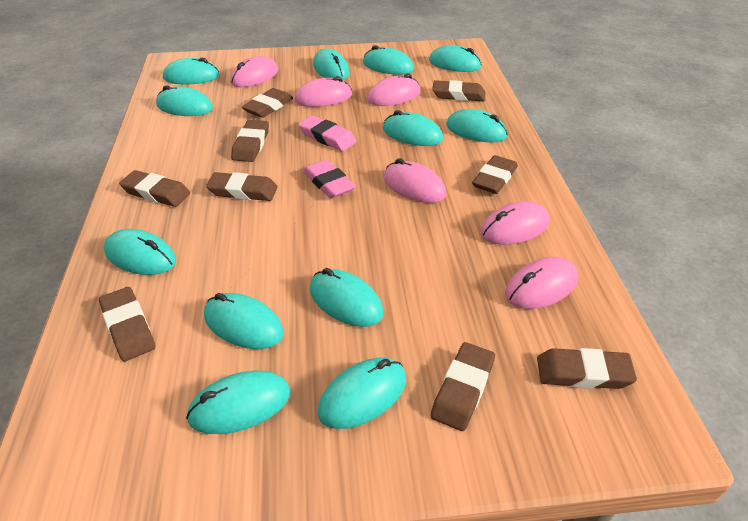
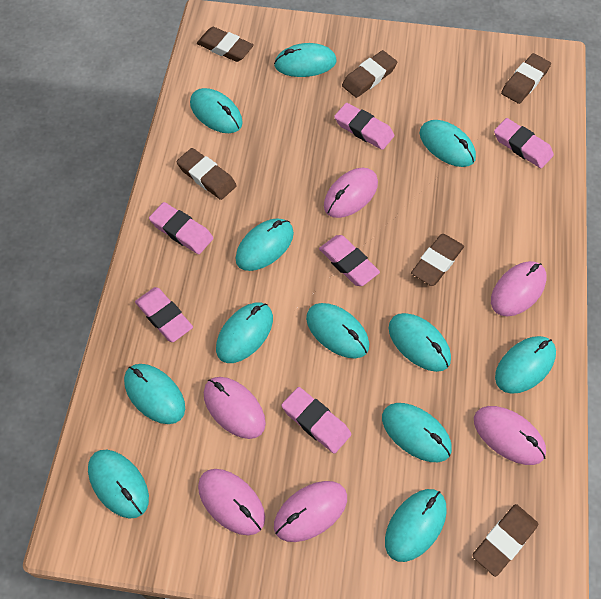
brown eraser: [99,287,156,361] [119,170,190,207] [206,172,278,201] [231,120,269,162] [242,88,293,118] [431,342,495,431] [432,80,485,101] [472,155,518,194] [537,348,637,389] = 9 -> [176,148,237,200] [197,27,254,62] [342,50,397,98] [411,234,464,286] [472,504,538,577] [501,53,551,104] = 6
pink eraser: [298,115,356,151] [303,160,356,199] = 2 -> [135,287,193,342] [149,202,213,254] [281,387,351,454] [319,235,380,286] [334,103,394,150] [494,118,554,168] = 6

